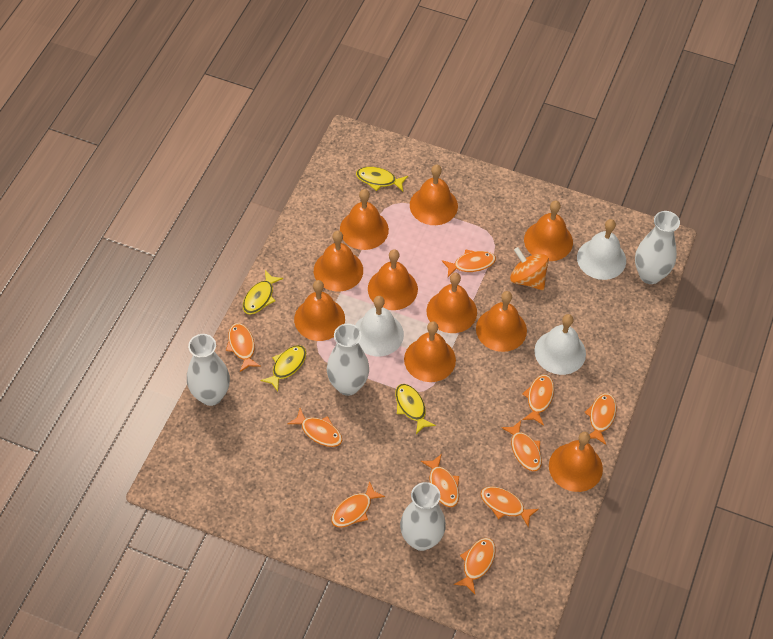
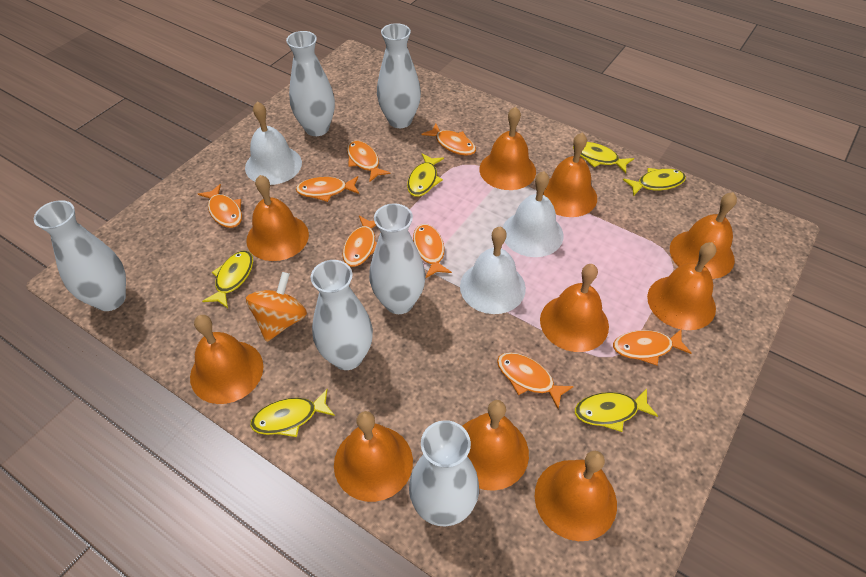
orange fish: [226,323,261,372] [288,408,342,447] [331,481,385,528] [421,454,459,507] [442,249,496,277] [454,538,495,594] [481,487,539,527] [501,420,542,471] [522,375,554,426] [584,393,617,445] = 10 -> [198,184,242,228] [296,176,359,202] [342,216,377,267] [347,140,391,182] [413,224,452,278] [421,124,476,156] [497,352,574,409] [613,329,692,365] = 8
white vase: [187,334,230,406] [327,324,369,396] [400,482,446,551] [635,211,680,284] = 4 -> [34,200,126,311] [286,31,335,136] [311,260,373,370] [369,203,426,314] [377,23,421,128] [409,420,479,526] = 6
yellow fish: [243,270,283,314] [260,345,306,392] [356,167,408,191] [395,384,436,434] = 4 -> [202,251,253,308] [250,389,335,437] [407,153,444,197] [573,142,634,173] [575,389,658,432] [623,168,686,196] = 6

